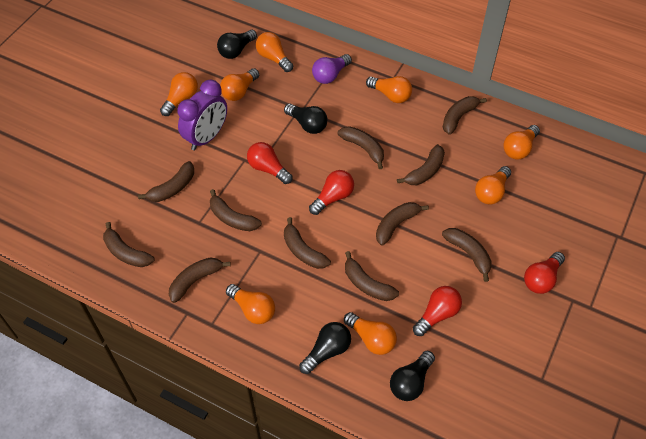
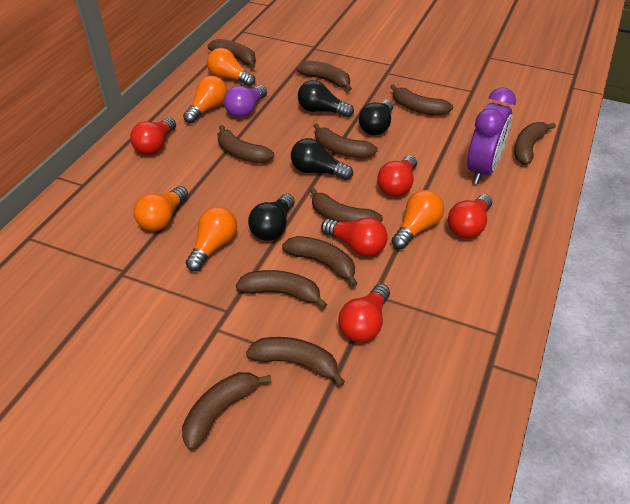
orange light bulb: [160,72,198,116] [220,68,259,101] [226,284,275,324] [256,32,293,72] [344,312,397,355] [366,76,412,103] [475,166,511,204] [503,125,540,160] = 8 -> [134,186,188,231] [183,76,227,123] [186,207,237,271] [207,48,255,87] [392,190,444,249] = 5
red light bulb: [247,142,292,184] [309,170,354,215] [413,286,462,336] [524,252,565,294] = 4 -> [130,117,176,155] [321,217,388,257] [338,284,390,342] [377,155,417,197] [448,194,492,239] = 5

